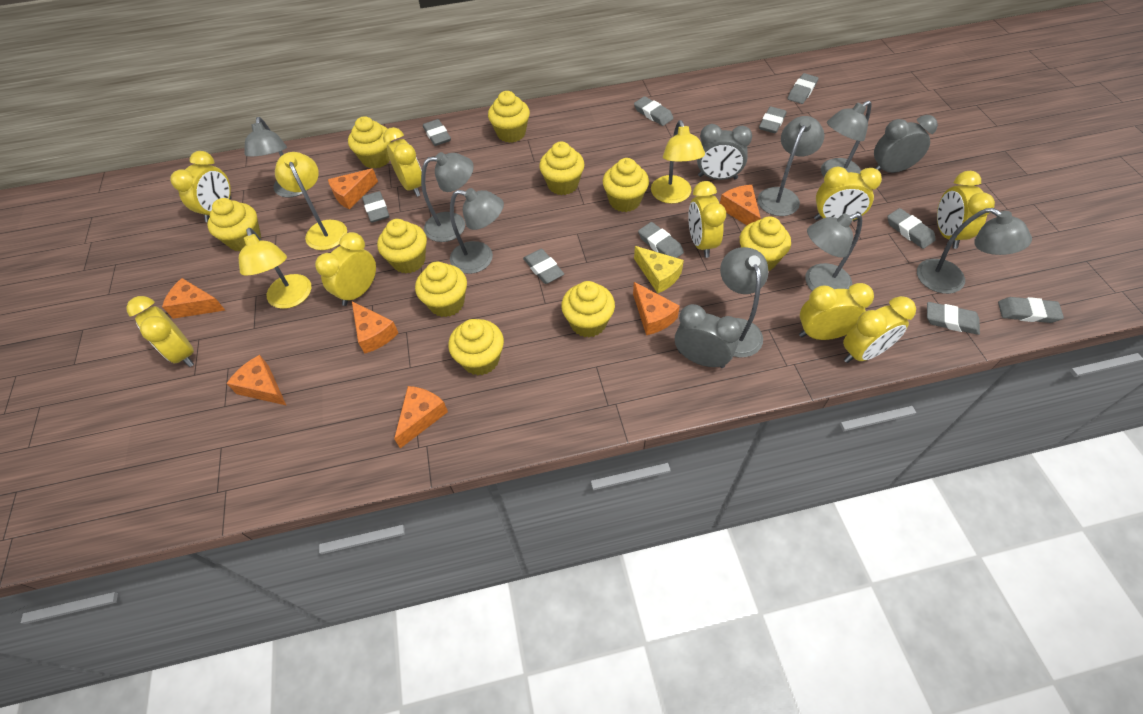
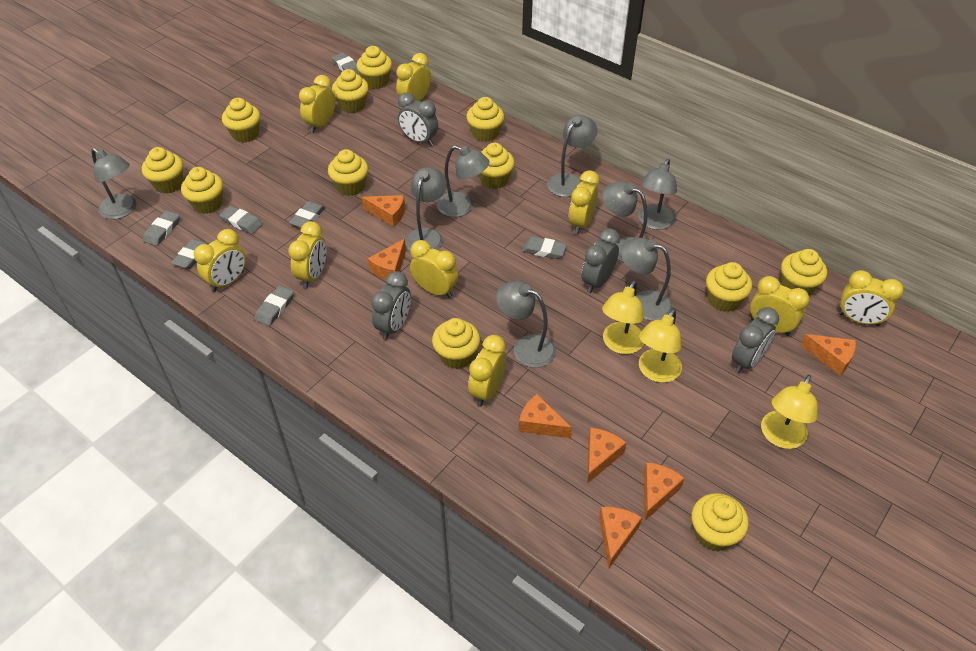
grey clock: [675,304,742,368] [697,124,752,180] [874,115,938,173] = 3 -> [371,271,411,340] [398,93,438,146] [581,228,620,293] [732,307,779,373] = 4
grey eraser: [362,191,390,223] [423,119,451,146] [523,249,564,284] [634,96,674,126] [638,222,684,258] [759,106,786,133] [787,73,818,104] [887,208,936,249] [927,302,980,335] [998,297,1064,323] = 10 -> [143,210,180,246] [171,239,209,269] [219,206,263,234] [255,286,294,326] [289,201,326,228] [332,52,360,74] [522,236,567,259] = 7
yellow cheese: [634,246,684,294] = 1 -> none = 0
yellow cupcake: [207,198,261,252] [348,116,391,168] [377,219,427,273] [415,262,467,317] [448,319,504,376] [488,91,530,143] [539,142,585,195] [561,281,615,337] [603,158,649,212] [740,216,791,271] = 10 -> [142,147,183,194] [181,167,223,214] [222,98,260,143] [328,149,368,196] [332,69,369,113] [357,46,392,89] [432,318,480,369] [466,97,504,142] [478,143,515,189] [691,493,749,551] [706,262,752,312] [781,249,827,296] = 12

